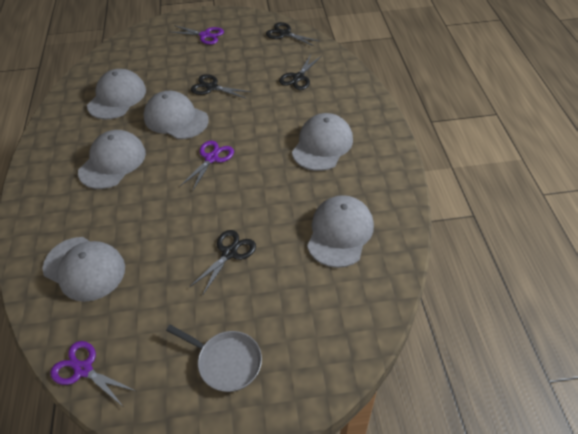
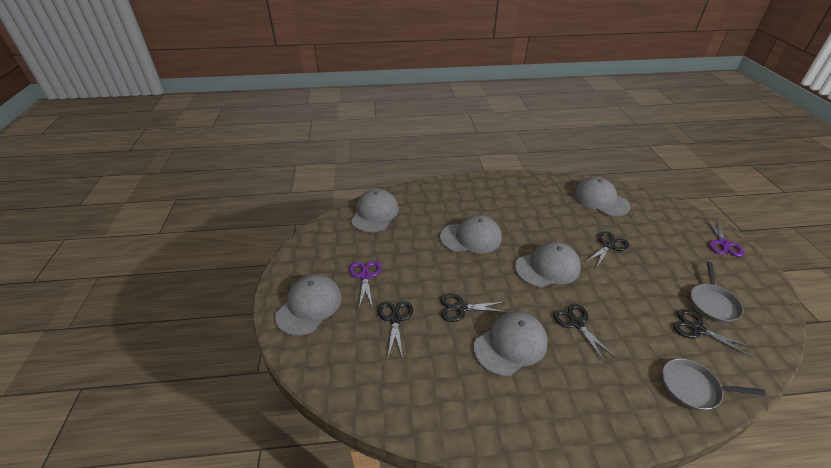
black scissors: [189,230,256,296] [191,74,252,99] [266,22,319,47] [279,54,322,90] = 4 -> [378,301,413,359] [440,293,507,322] [553,304,617,363] [585,231,629,269] [673,309,754,358] = 5
grey pan: [166,325,262,392] = 1 -> [662,358,766,411] [690,262,743,323] = 2
purple scissors: [50,341,136,406] [171,25,224,45] [180,141,234,191] = 3 -> [349,261,381,308] [706,218,744,257] = 2

